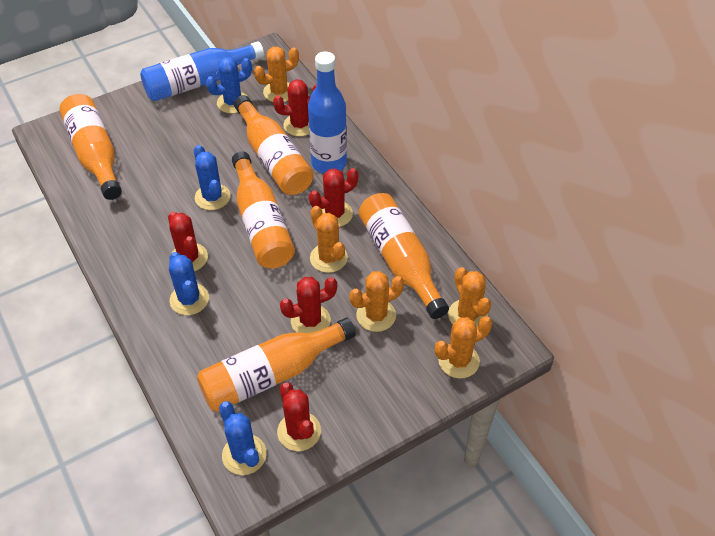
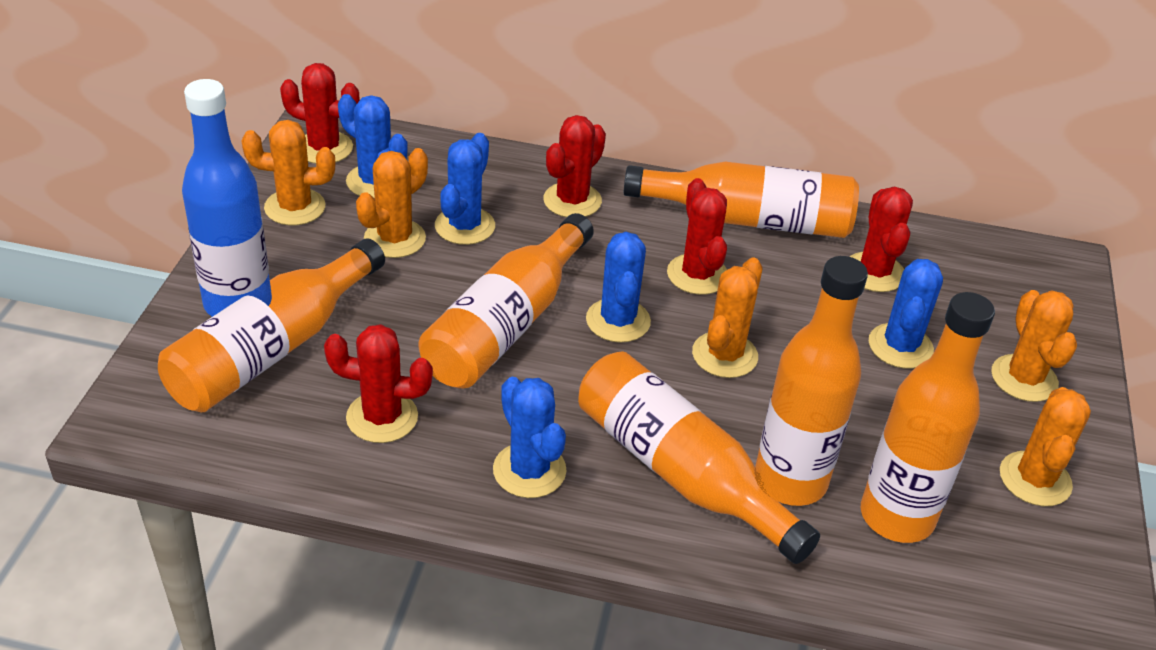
blue bottle: [140,41,264,101] [308,52,347,174] = 2 -> [182,79,270,317] = 1
blue cactus: [169,252,209,315] [194,145,231,210] [206,57,252,114] [219,401,267,475] = 4 -> [338,94,408,199] [435,133,495,245] [493,377,566,498] [586,232,651,343] [869,259,943,369] = 5
orange bottle: [59,94,122,200] [197,317,356,412] [232,151,295,268] [234,95,314,195] [359,193,449,319] = 5 -> [158,238,385,413] [419,213,594,389] [578,351,820,564] [624,162,859,238] [755,256,868,506] [861,292,995,543] = 6

